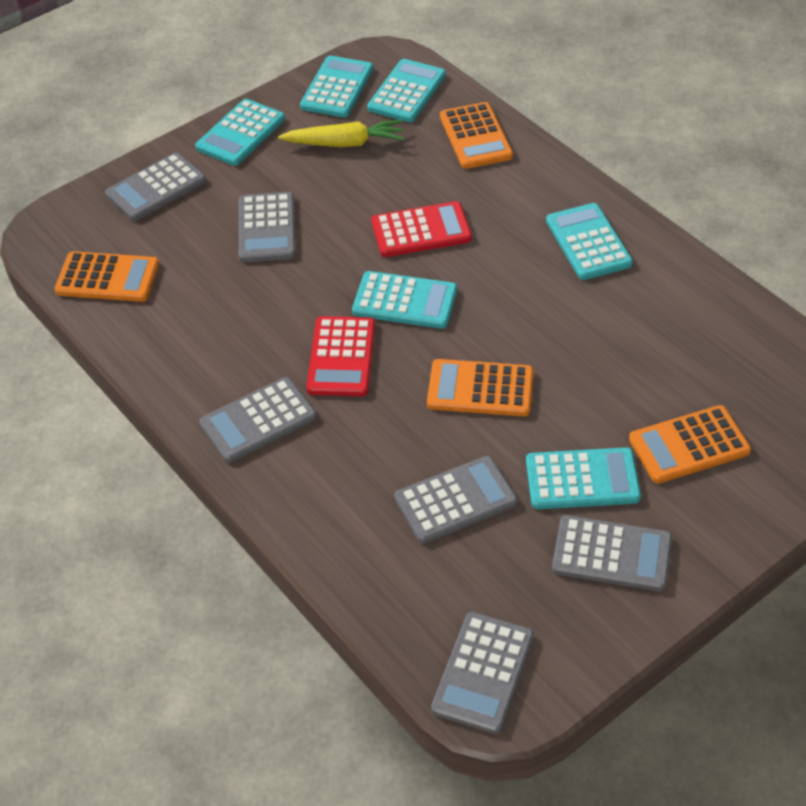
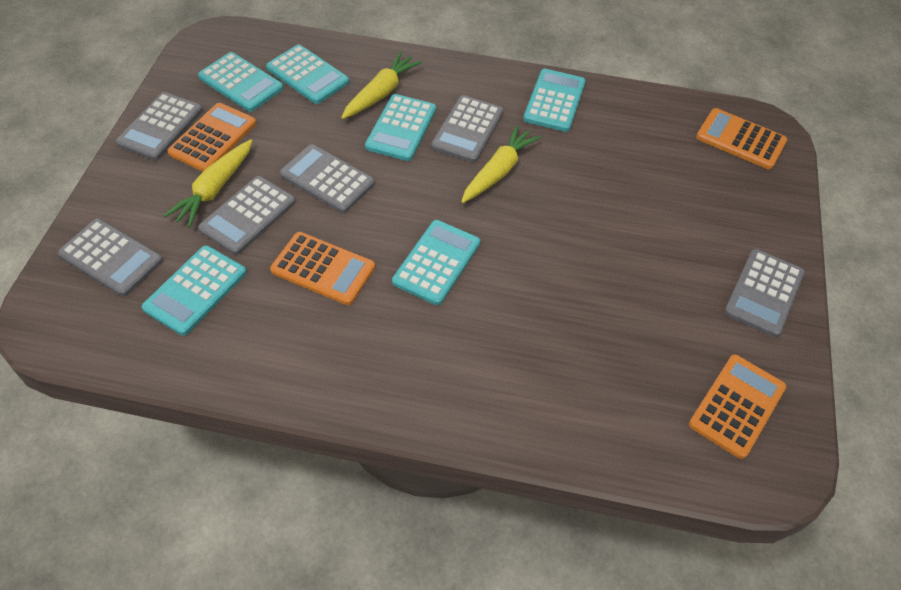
red calculator: [307,316,375,396] [371,201,472,257] = 2 -> none = 0
yellow carrot: [278,120,404,147] = 1 -> [164,139,252,228] [341,51,422,119] [461,125,541,203] = 3

